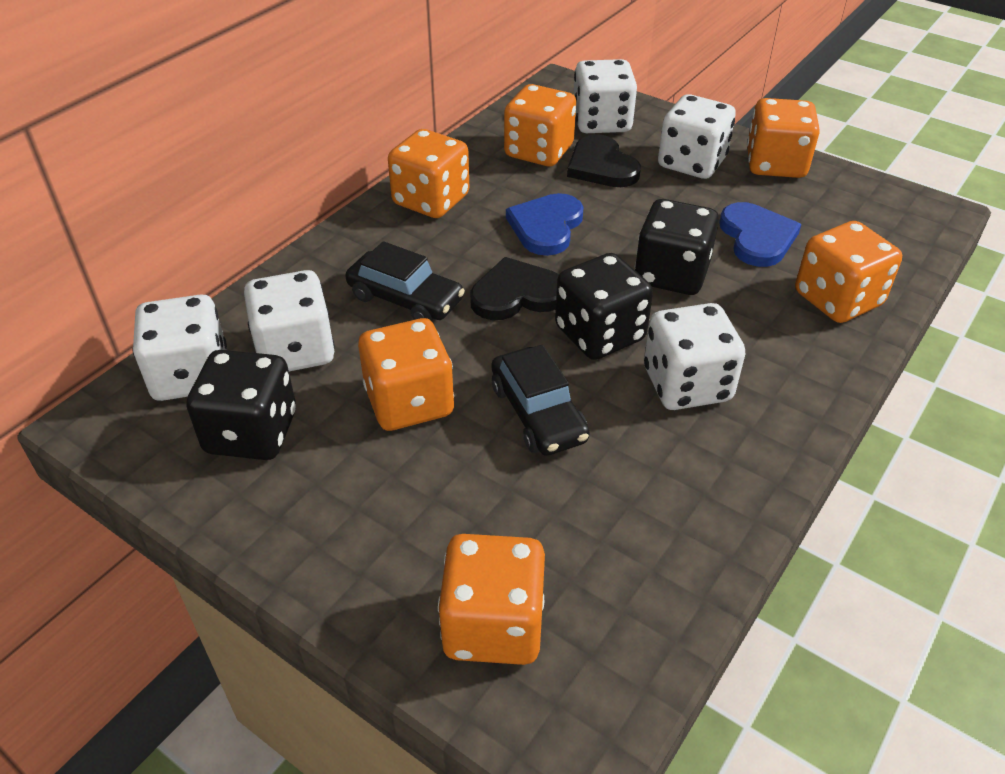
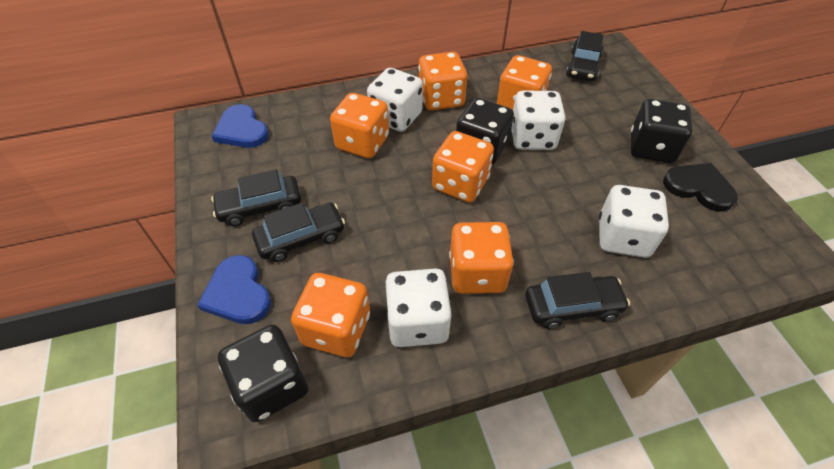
black car: [345,241,465,321] [492,345,590,456] = 2 -> [211,169,301,226] [252,203,345,262] [525,272,630,329] [566,31,604,81] = 4
black heart: [470,257,559,320] [567,134,641,187] = 2 -> [663,163,738,212] = 1
white dice: [132,294,227,401] [244,270,335,371] [574,59,637,133] [644,303,745,410] [658,94,736,179] = 5 -> [367,68,423,132] [386,269,452,347] [512,90,565,150] [599,185,669,258] = 4

